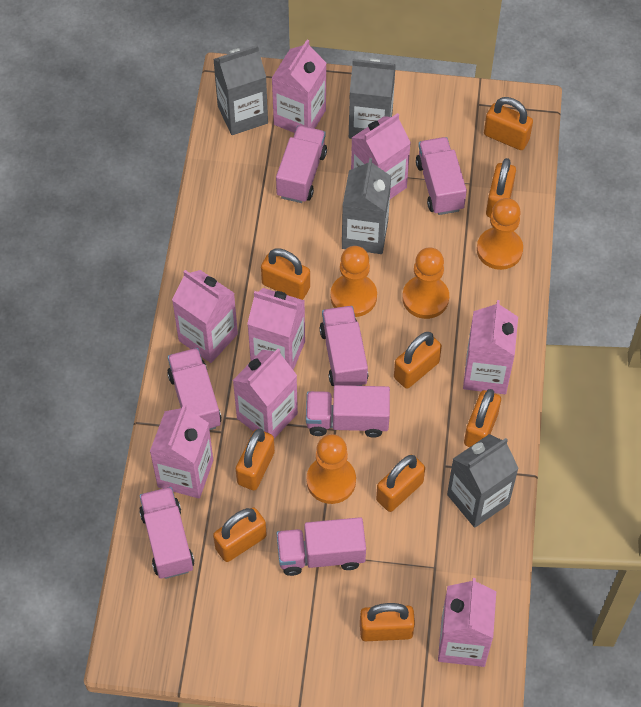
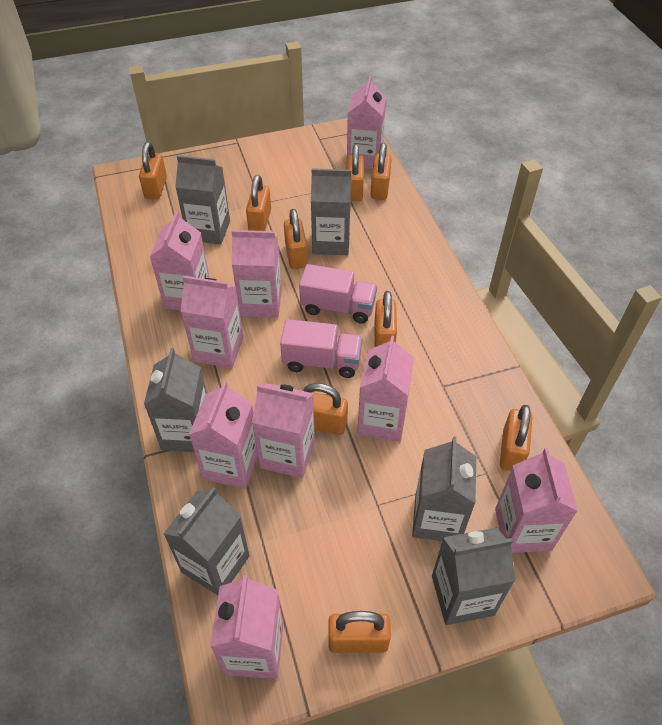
grey carton: [213,45,268,135] [342,158,391,254] [349,59,396,139] [447,434,519,528] = 4 -> [144,348,207,452] [163,487,250,595] [175,155,230,245] [311,168,351,255] [412,437,477,541] [432,528,515,625] = 6
orange pawn: [306,434,356,504] [330,246,377,317] [402,247,449,319] [477,198,523,270] = 4 -> none = 0
pink carton: [150,404,213,499] [172,270,238,363] [233,348,298,439] [247,288,305,370] [272,40,327,133] [351,113,411,199] [438,578,496,667] [463,300,518,394] = 8 -> [150,211,210,310] [180,276,243,368] [189,381,258,489] [210,575,283,679] [231,230,282,318] [252,383,315,478] [347,76,386,169] [357,335,414,442] [495,448,578,553] = 9
pink truck: [139,487,194,579] [167,348,222,430] [276,125,327,203] [276,517,366,576] [306,385,390,438] [320,306,368,386] [416,137,467,215] = 7 -> [280,319,363,378] [299,264,377,324] = 2

